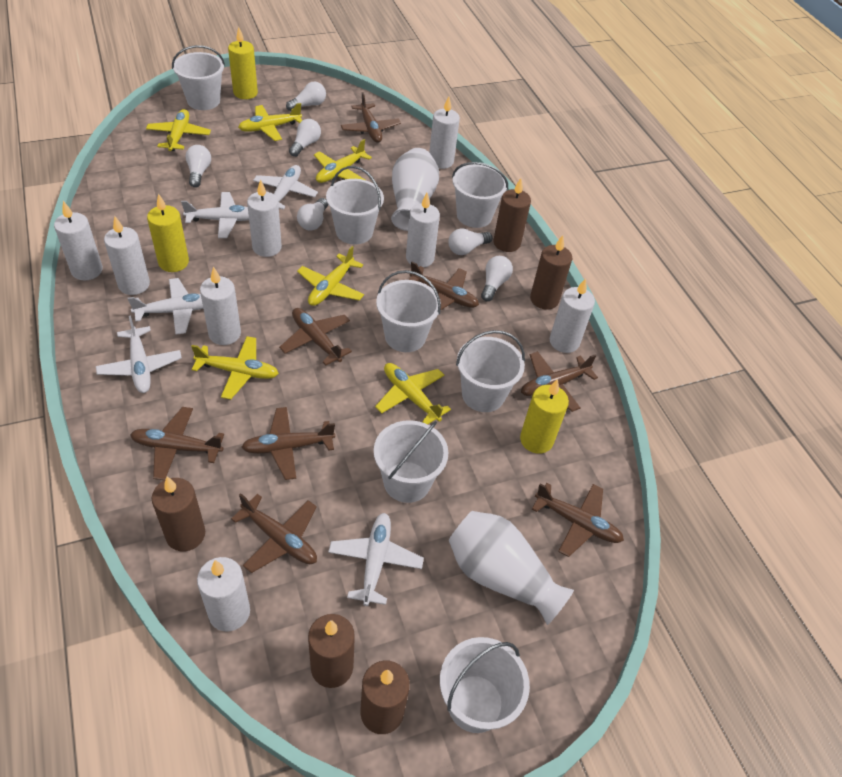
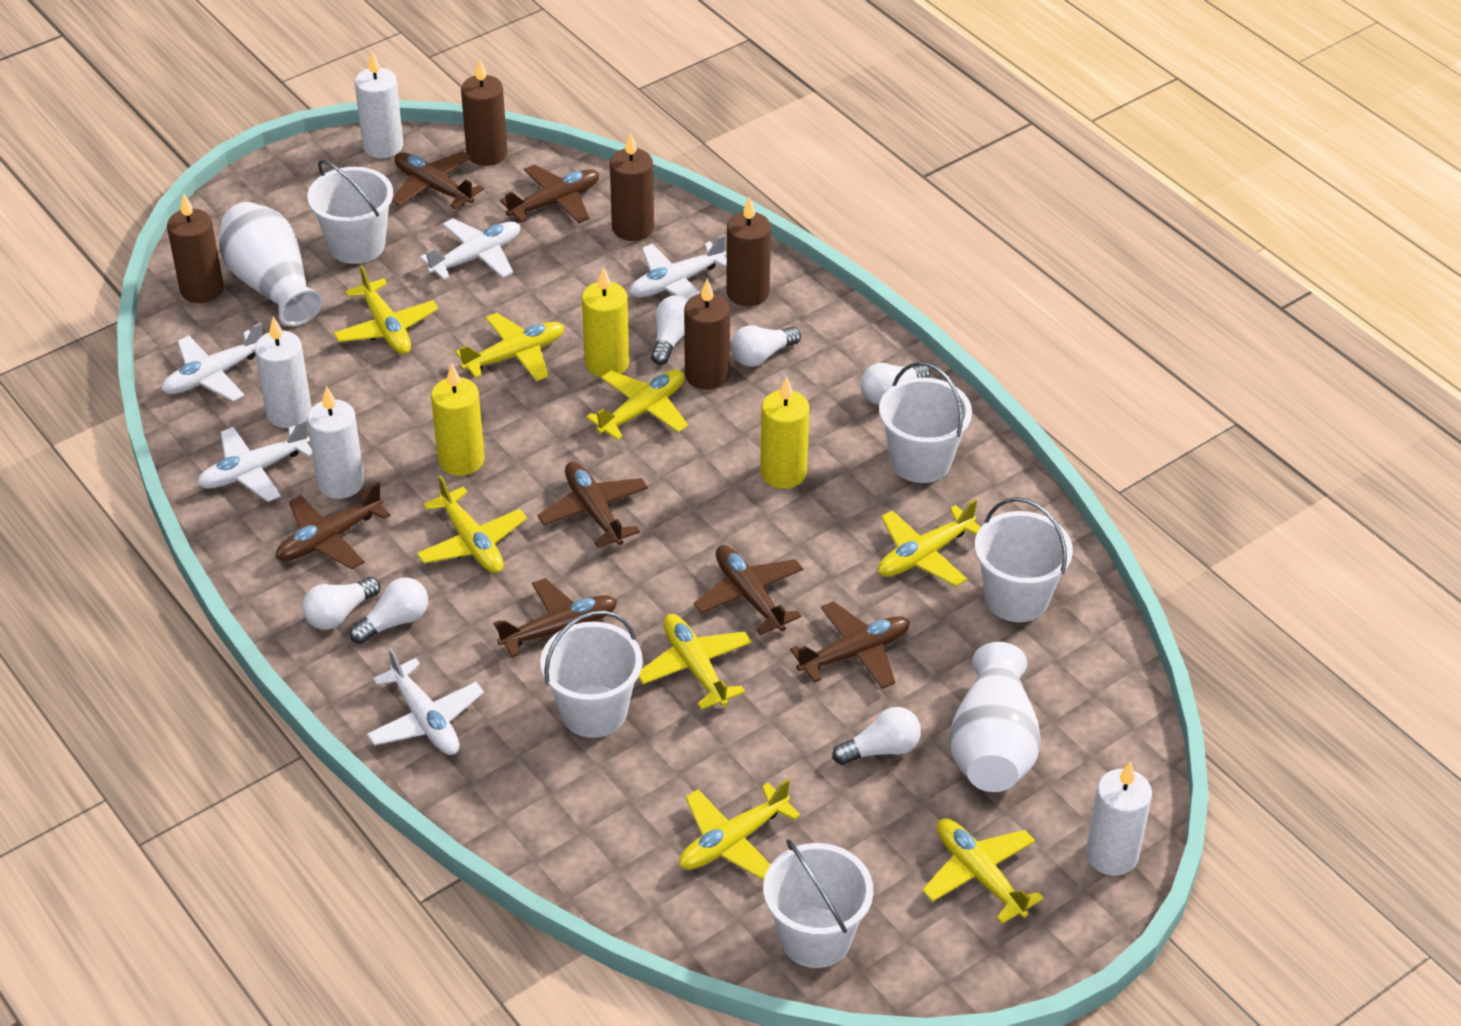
brown plane: [130,407,224,480] [231,493,317,573] [242,407,335,480] [279,308,352,366] [341,92,401,143] [409,262,479,310] [521,351,598,412] [532,483,624,557] = 8 -> [276,482,390,569] [392,151,484,209] [494,578,617,657] [500,164,599,223] [537,462,648,548] [693,545,803,635] [790,601,910,689] = 7
white bucket: [172,45,225,110] [326,166,384,244] [374,420,449,503] [376,270,441,352] [440,637,530,733] [452,162,508,228] [456,330,525,412] = 7 -> [307,160,393,264] [540,611,643,738] [763,839,873,968] [879,361,972,483] [975,497,1073,622] = 5
white candle: [54,201,103,281] [104,216,150,295] [197,557,250,632] [200,266,241,345] [247,179,282,257] [406,193,440,267] [429,96,460,169] [550,278,595,353] = 8 -> [255,317,312,428] [307,386,364,499] [355,51,403,158] [1086,761,1152,876] = 4
yellow plane: [146,109,211,151] [191,336,279,400] [238,103,302,141] [297,246,364,306] [314,139,372,183] [375,363,451,424] = 6 -> [333,265,438,354] [417,475,527,573] [455,313,564,382] [586,370,688,440] [638,614,752,710] [679,779,800,880] [878,499,980,586] [922,818,1044,924] = 8

